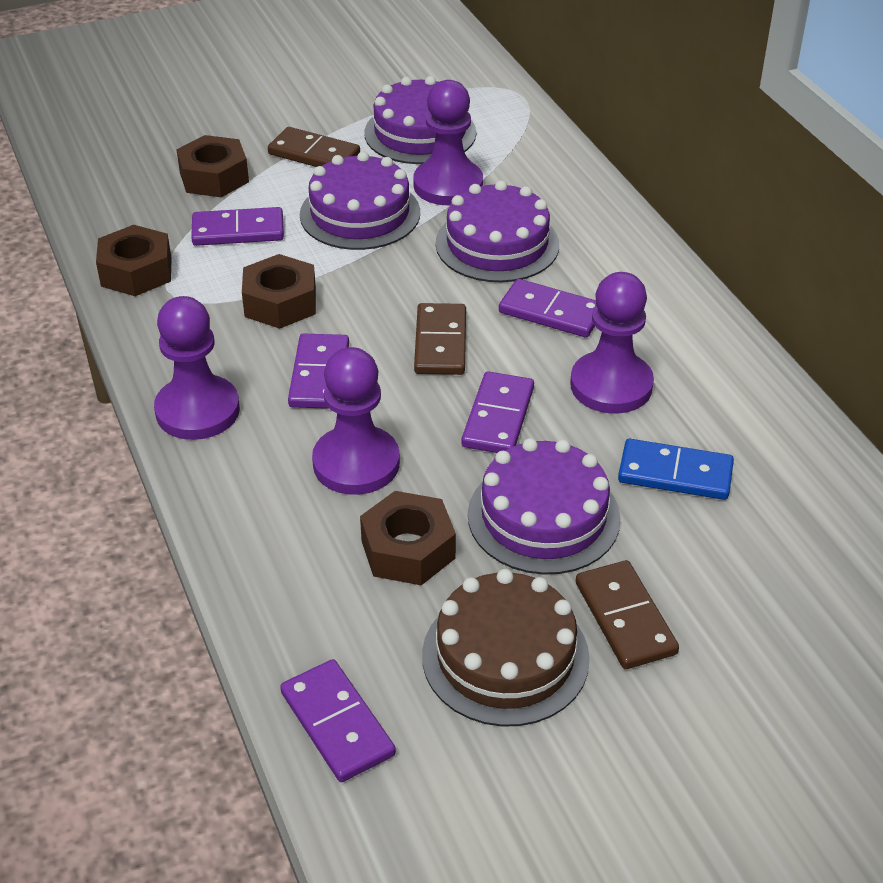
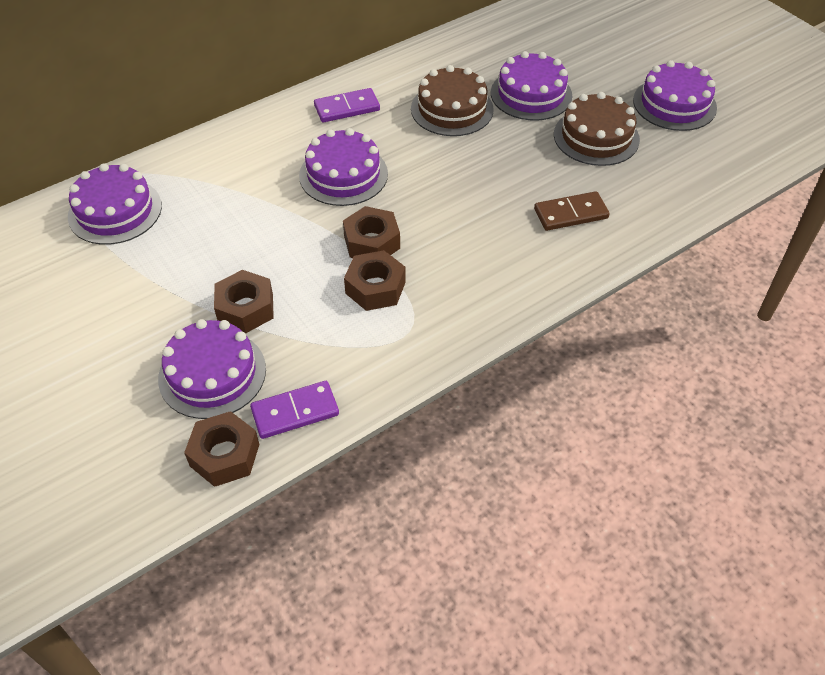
blue domino: [618,439,734,500] = 1 -> none = 0
brown cake: [422,569,590,727] = 1 -> [411,65,494,136] [554,92,640,166] = 2
brown domino: [268,127,360,167] [414,303,466,375] [576,560,679,669] = 3 -> [534,191,610,231] = 1
purple cake: [300,152,420,250] [364,76,476,164] [436,180,559,282] [468,438,620,575] = 4 -> [68,163,162,245] [158,319,266,419] [299,128,388,206] [491,51,572,121] [633,60,717,131] = 5
purple domino: [191,207,284,246] [280,659,396,782] [288,333,349,409] [462,371,534,453] [499,279,596,338] = 5 -> [250,381,339,439] [314,88,380,122] = 2
purple pawn: [154,296,240,440] [312,347,400,495] [413,80,483,205] [570,272,654,413] = 4 -> none = 0

